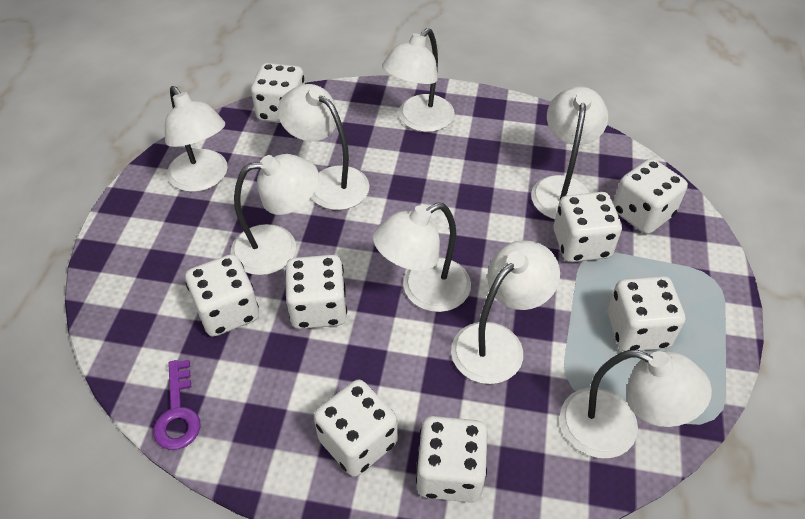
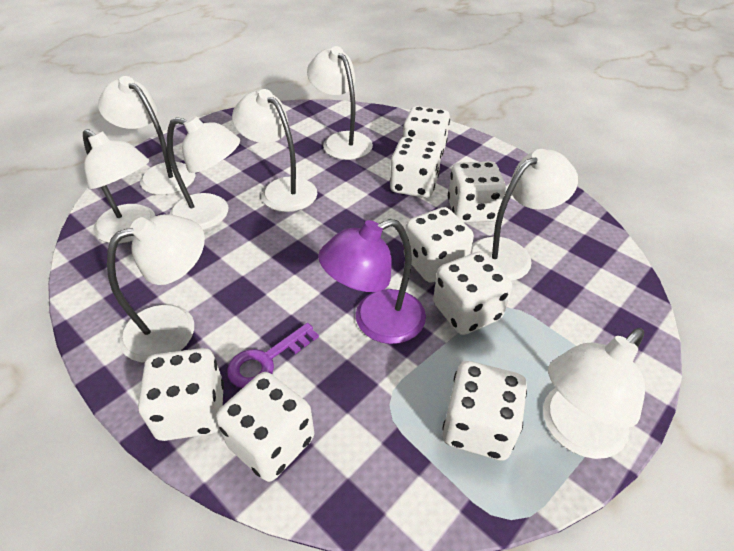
purple lamp: none = 0 -> [318,219,426,344] = 1

